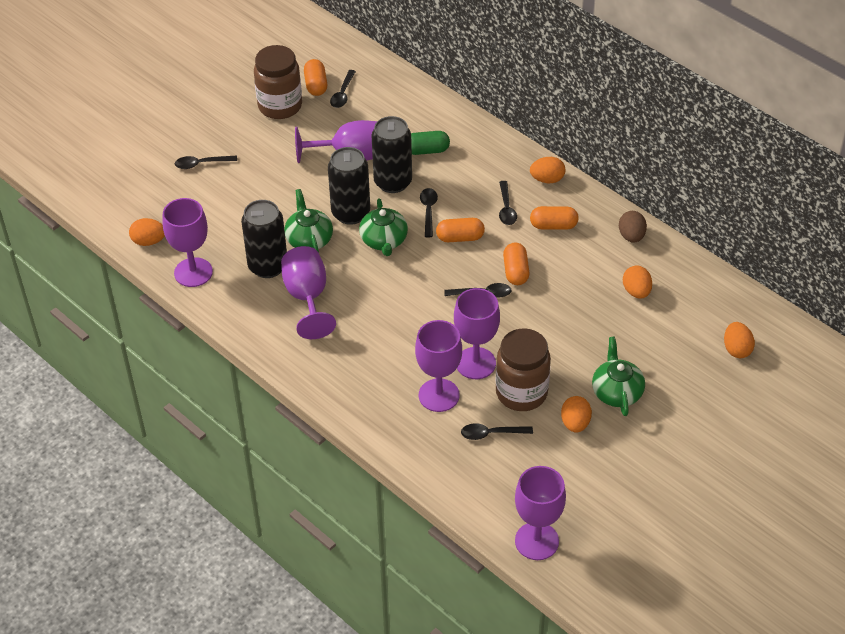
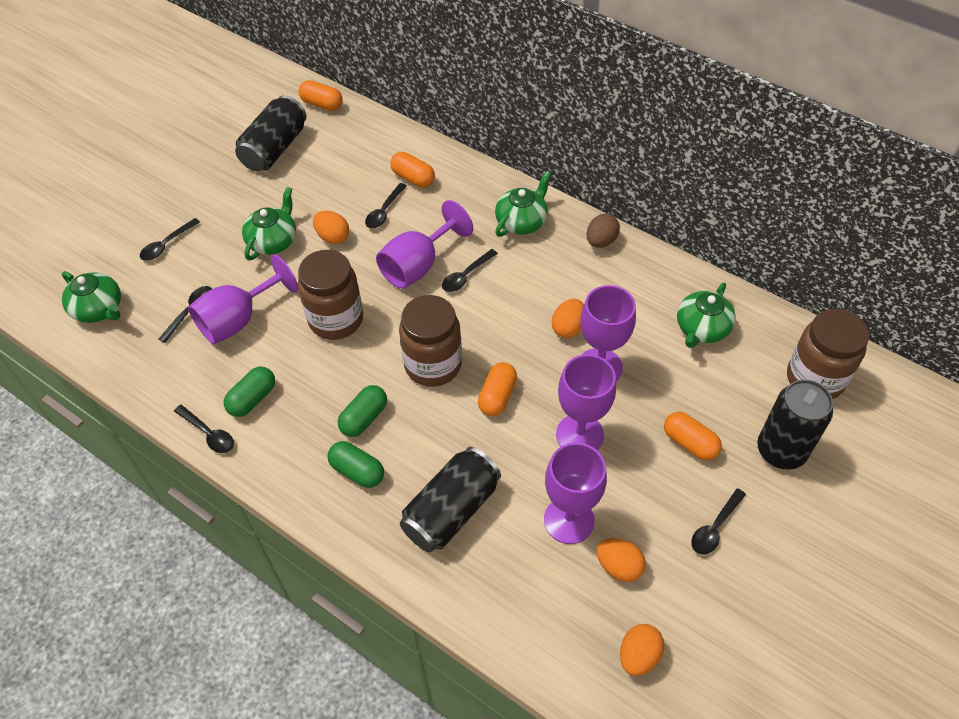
brown jar: [254,45,302,119] [496,328,551,411] = 2 -> [298,250,363,340] [399,295,462,387] [787,309,869,399] = 3
green capsule: [411,131,450,155] = 1 -> [224,367,275,417] [327,441,384,488] [338,385,387,437] = 3
green teapot: [284,189,333,252] [359,198,408,256] [592,337,645,416] = 3 -> [62,271,121,323] [242,187,296,261] [495,171,551,237] [677,283,736,348] = 4
orange egg: [129,218,165,246] [530,157,565,183] [561,396,592,432] [623,265,652,299] [724,322,755,358] = 5 -> [313,211,349,244] [552,299,584,338] [597,538,646,582] [620,624,664,676] = 4
purple goblet: [162,198,213,287] [281,246,336,339] [295,120,377,163] [415,320,462,412] [454,288,500,379] [515,466,566,560] = 6 -> [188,254,298,344] [376,200,473,289] [544,442,607,544] [556,354,616,450] [580,285,636,382] = 5

